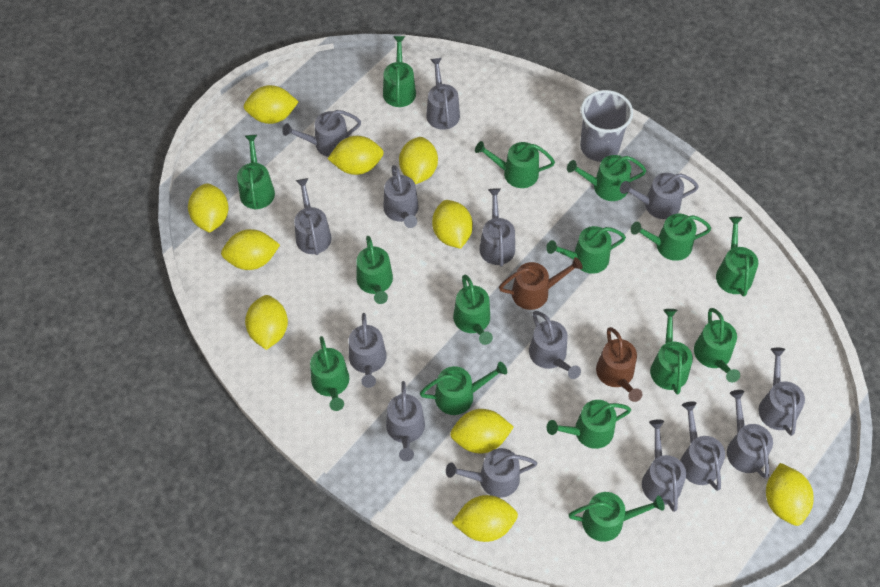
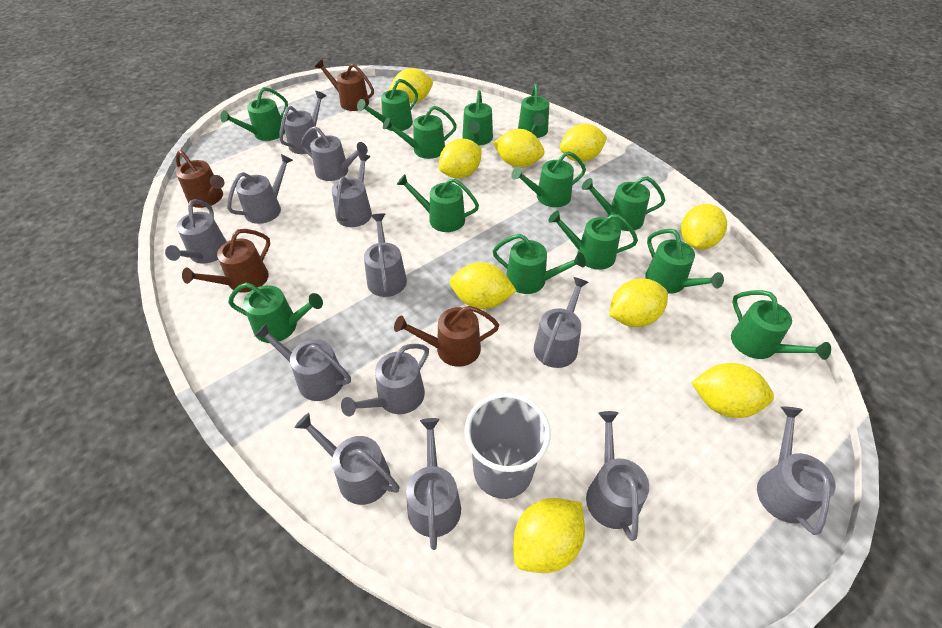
brown watering can: [499,257,583,310] [596,327,642,402] = 2 -> [176,150,224,208] [182,229,270,293] [315,59,374,111] [394,306,499,367] = 4
green watering can: [237,135,275,210] [310,336,349,411] [356,236,393,304] [383,36,416,107] [420,362,507,415] [453,275,493,345] [475,141,555,188] [546,226,626,274] [547,400,631,449] [567,155,646,201] [568,492,665,542] [631,214,711,261] [650,309,693,394] [694,308,740,382] [716,217,758,297] = 15 -> [220,87,288,141] [228,283,323,343] [357,79,418,131] [383,106,457,159] [397,174,479,232] [462,90,493,145] [493,234,586,294] [511,151,586,207] [518,84,549,138] [548,210,638,270] [582,176,665,231] [645,229,724,294] [731,290,831,360] = 13
grey watering can: [283,110,361,157] [294,178,332,255] [349,313,387,388] [383,165,419,228] [386,381,425,461] [426,58,460,130] [446,448,537,498] [479,188,515,267] [529,311,581,379] [620,173,699,219] [642,419,686,512] [680,401,725,491] [727,390,773,478] [758,348,805,436] = 14 -> [165,199,227,264] [227,154,293,224] [255,323,351,401] [279,91,326,154] [294,413,399,505] [301,126,368,181] [332,153,372,227] [341,344,429,416] [364,213,407,297] [406,418,461,550] [534,277,588,368] [586,411,649,541] [757,406,835,535] = 13
yellow lemon: [188,183,229,233] [221,229,280,270] [244,85,298,124] [245,295,288,350] [328,136,384,175] [399,137,438,184] [432,200,473,249] [450,409,514,454] [452,495,518,542] [766,463,814,526] = 10 -> [388,68,433,103] [439,139,482,179] [450,262,516,309] [493,129,545,168] [513,498,585,573] [560,124,607,162] [609,278,668,327] [681,204,727,250] [691,363,774,418] = 9

